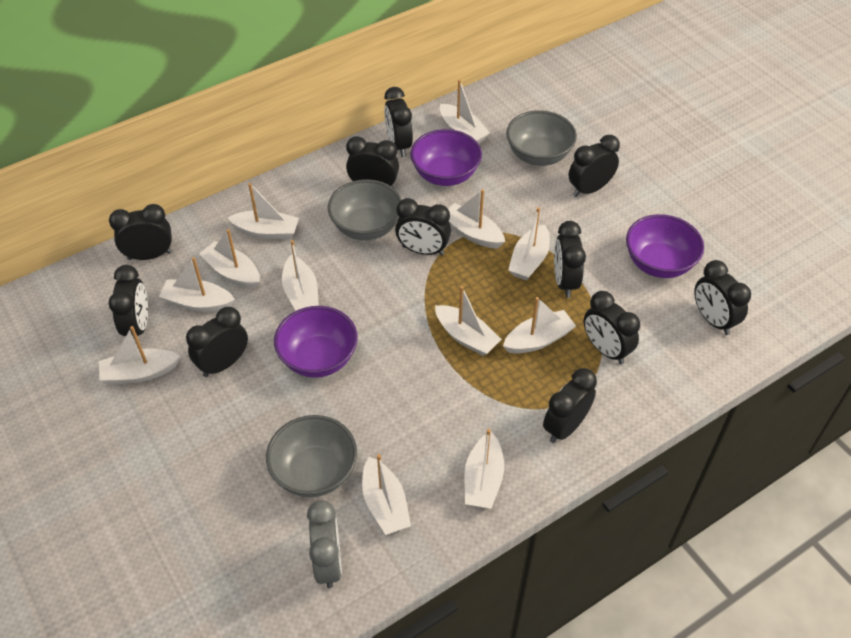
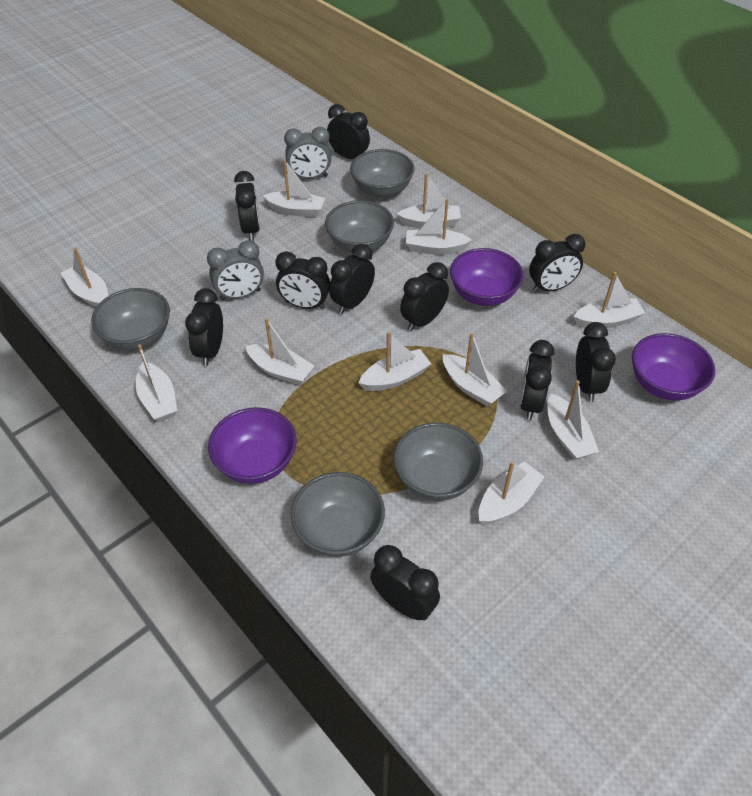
black clock: [109,204,172,260] [109,265,148,344] [186,307,248,377] [346,136,399,188] [384,87,413,157] [395,198,451,255] [543,368,597,443] [554,221,586,298] [569,135,620,197] [584,291,640,364] [694,260,751,335] = 11 -> [185,288,223,366] [234,171,260,241] [275,251,330,310] [327,104,370,159] [329,244,375,314] [370,545,440,621] [400,262,449,331] [520,340,554,420] [529,234,585,293] [576,322,616,402] = 10
grey bowl: [266,415,357,497] [328,179,401,240] [506,110,577,166] = 3 -> [91,288,170,350] [291,472,385,557] [325,200,394,252] [350,149,415,198] [394,423,483,501] = 5
grey clock: [307,500,342,588] = 1 -> [207,240,264,301] [284,127,331,179] = 2
white boat: [99,326,180,385] [159,257,235,312] [199,229,260,288] [227,183,299,239] [282,240,319,311] [362,454,411,535] [435,286,502,356] [440,79,490,144] [448,189,505,248] [464,429,504,509] [503,297,576,354] [508,207,550,281] = 12 -> [61,247,108,307] [136,344,177,422] [246,318,314,385] [263,159,325,217] [358,332,431,391] [397,173,461,228] [406,198,472,255] [443,333,507,406] [479,461,545,525] [547,380,599,460] [573,272,645,328] = 11

